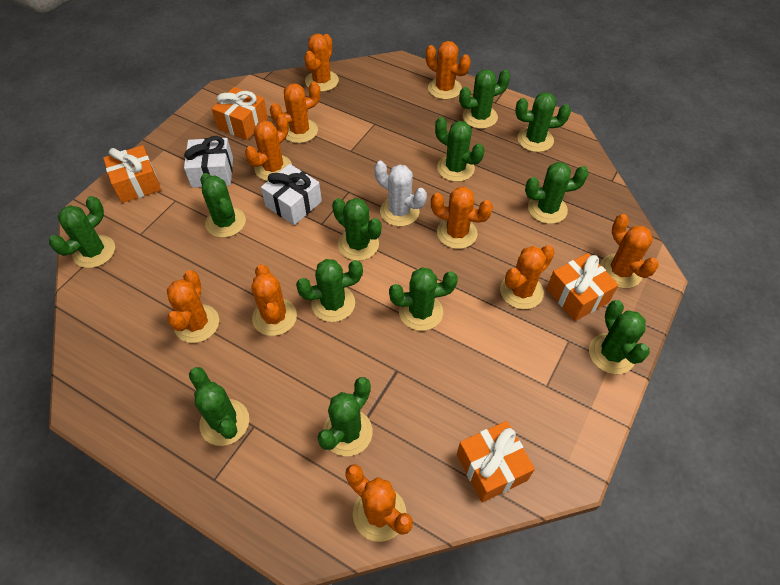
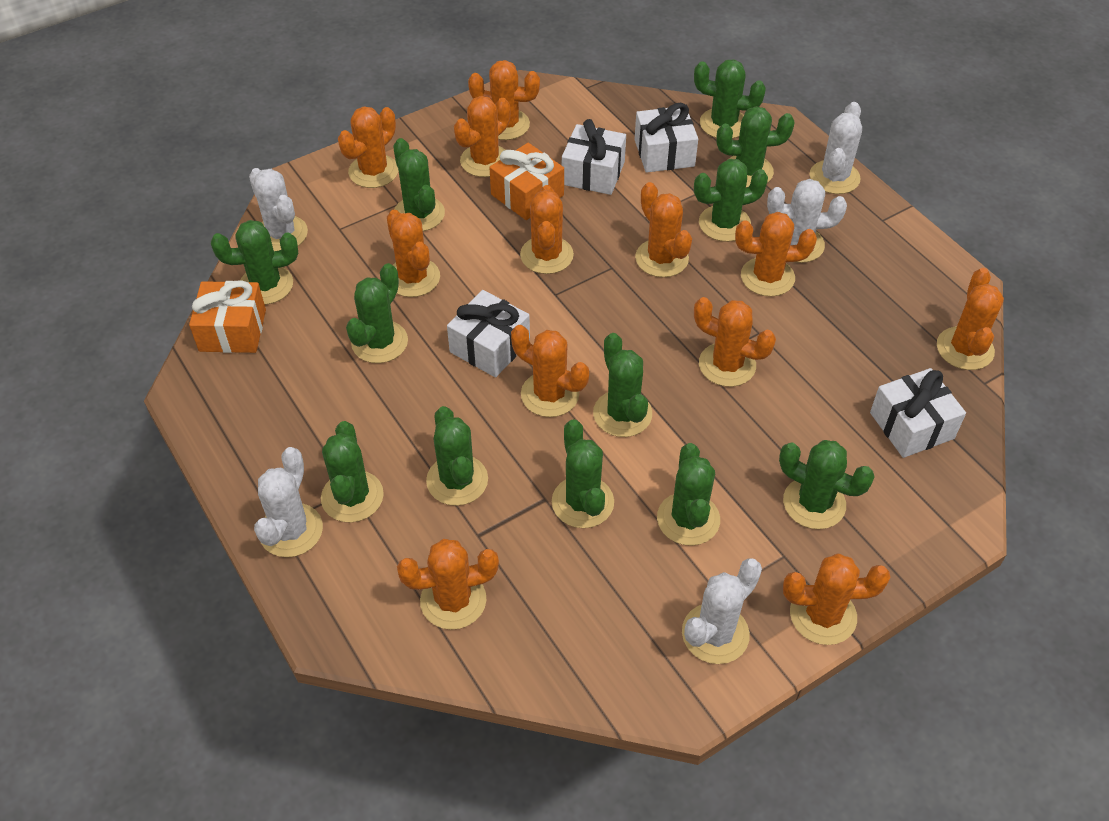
orange cactus: [167,270,219,343] [245,114,292,181] [251,264,297,336] [270,82,320,143] [304,34,339,92] [345,464,413,542] [426,41,471,100] [431,187,493,249] [500,245,555,309] [600,214,659,288] = 10 -> [338,106,398,188] [387,210,440,297] [397,539,499,630] [454,96,510,177] [468,60,540,140] [511,325,589,417] [520,185,574,274] [635,182,692,277] [694,297,776,387] [735,212,817,297] [783,553,891,645] [937,268,1004,370] = 12
orange gift: [103,145,161,203] [212,87,268,140] [457,421,535,502] [547,253,619,321] = 4 -> [189,280,266,353] [489,143,564,220] = 2
white cactus: [374,161,427,227] = 1 -> [249,168,308,251] [254,447,323,557] [682,558,762,664] [767,179,847,263] [809,102,862,194] = 5
white gift: [184,136,233,188] [261,164,322,225] = 2 -> [447,290,530,377] [562,119,626,195] [635,103,698,173] [870,368,966,458] = 4

